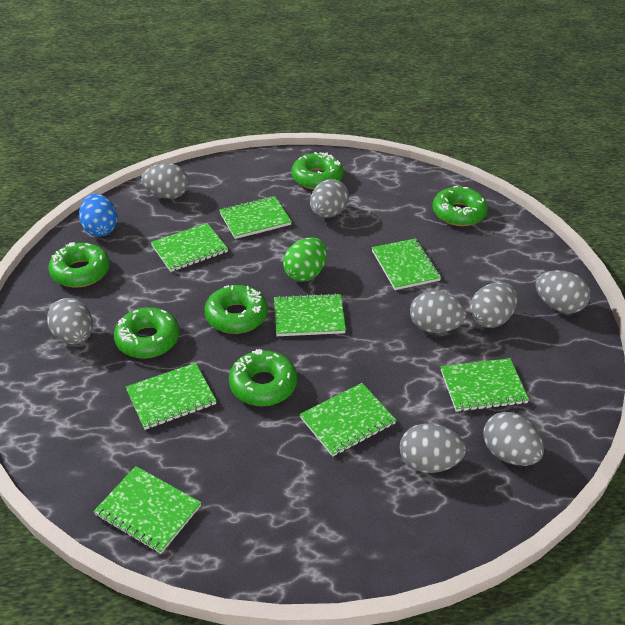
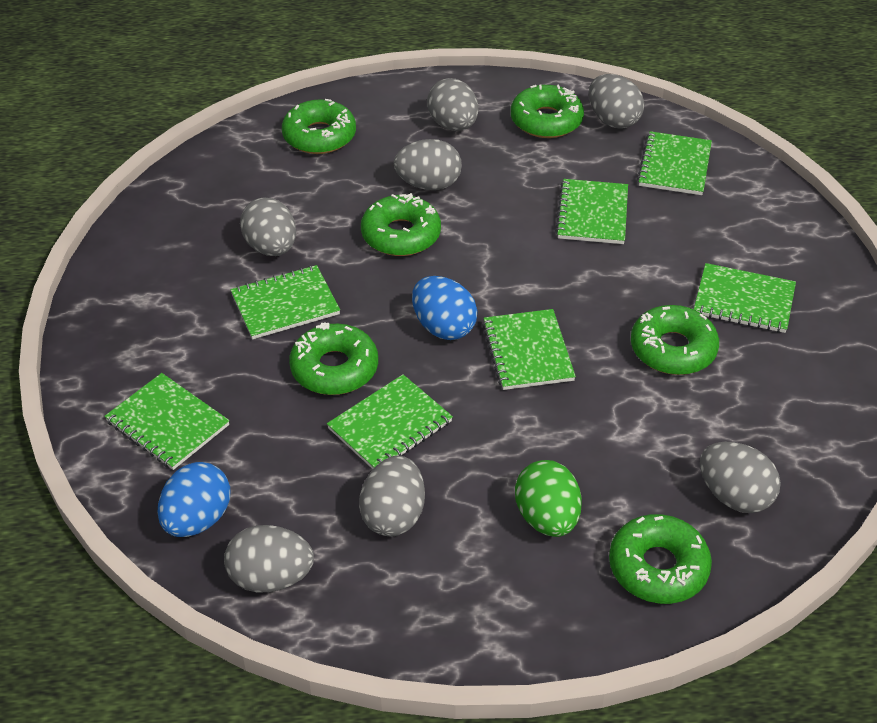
blue egg: [79,194,117,237] = 1 -> [158,462,231,537] [412,276,477,340] = 2
green notebook: [93,466,201,554] [126,363,216,430] [151,223,228,272] [219,196,292,239] [274,293,346,336] [300,383,397,457] [372,238,441,290] [441,358,529,412] = 8 -> [104,373,230,470] [230,265,340,339] [327,374,453,469] [482,309,576,390] [556,179,628,244] [637,131,712,195] [694,263,796,333] = 7
grey egg: [47,298,93,345] [141,163,189,199] [310,179,349,218] [400,423,466,473] [410,291,466,333] [469,282,518,328] [483,412,544,466] [536,270,590,313] = 8 -> [224,525,314,592] [240,197,296,256] [359,456,425,536] [394,139,462,190] [427,78,478,131] [589,74,644,129] [700,442,781,513] = 7

